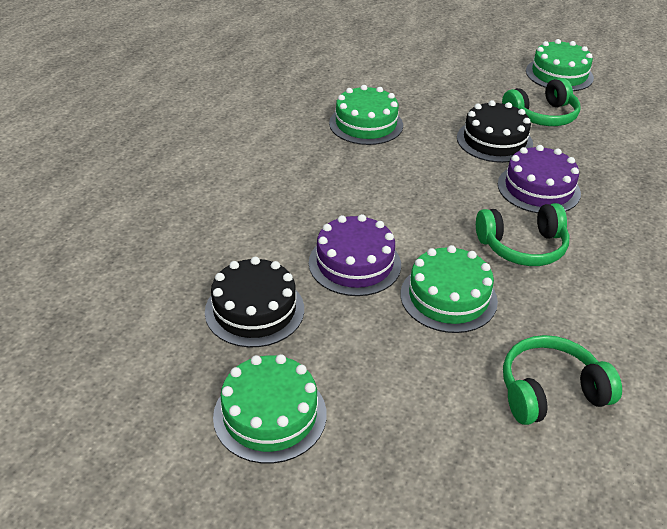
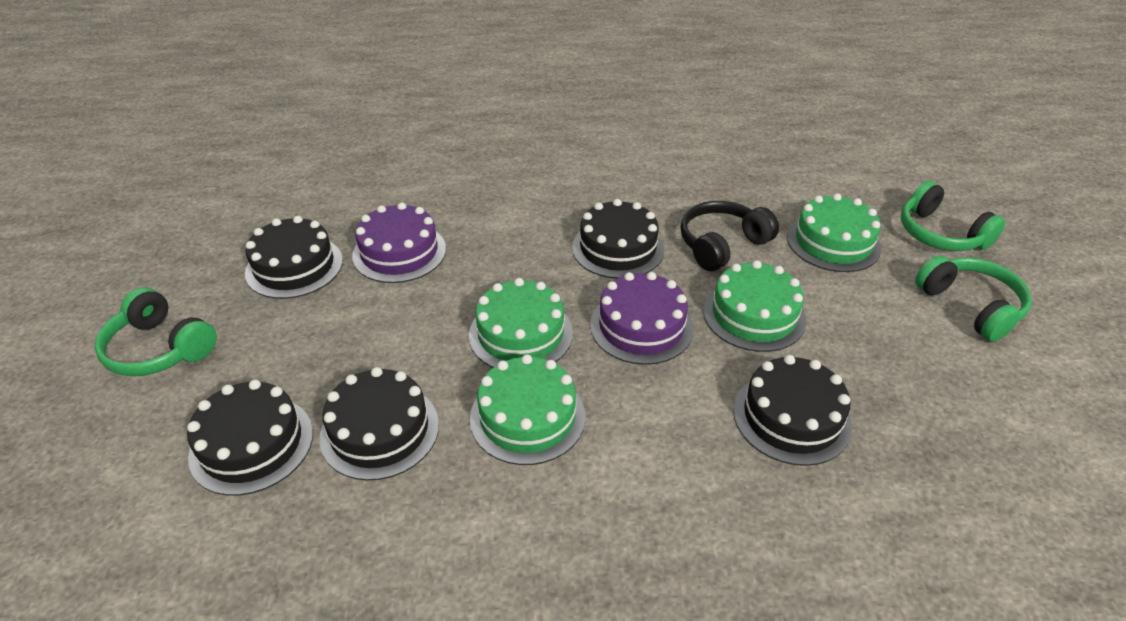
black cake: [205,257,304,347] [457,100,533,163] = 2 -> [187,379,313,496] [245,216,343,299] [319,367,439,481] [572,199,664,279] [733,355,852,466] = 5
black headphones: none = 0 -> [680,201,779,271] = 1

